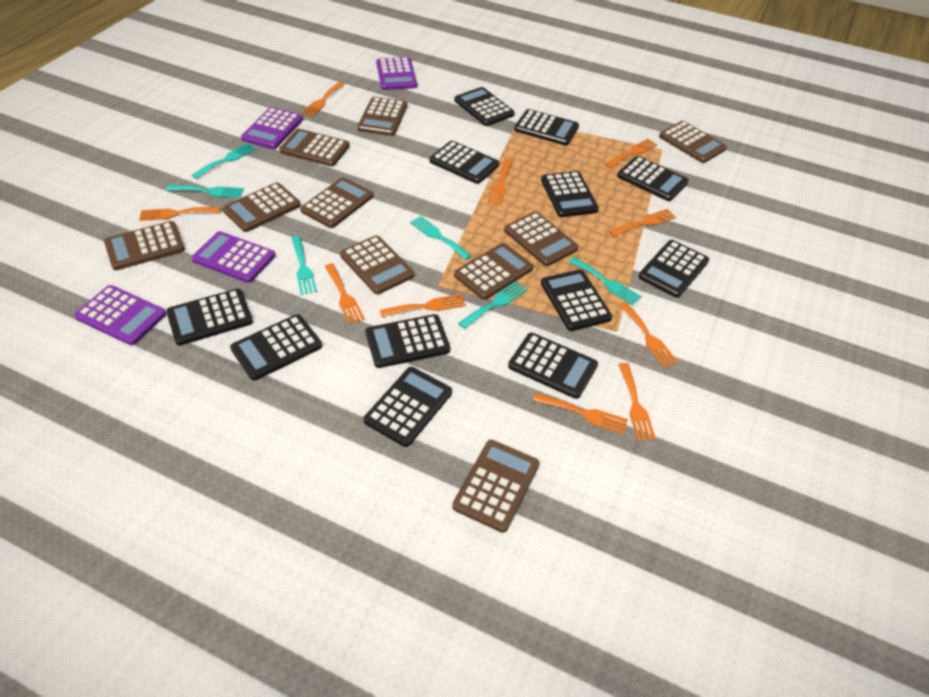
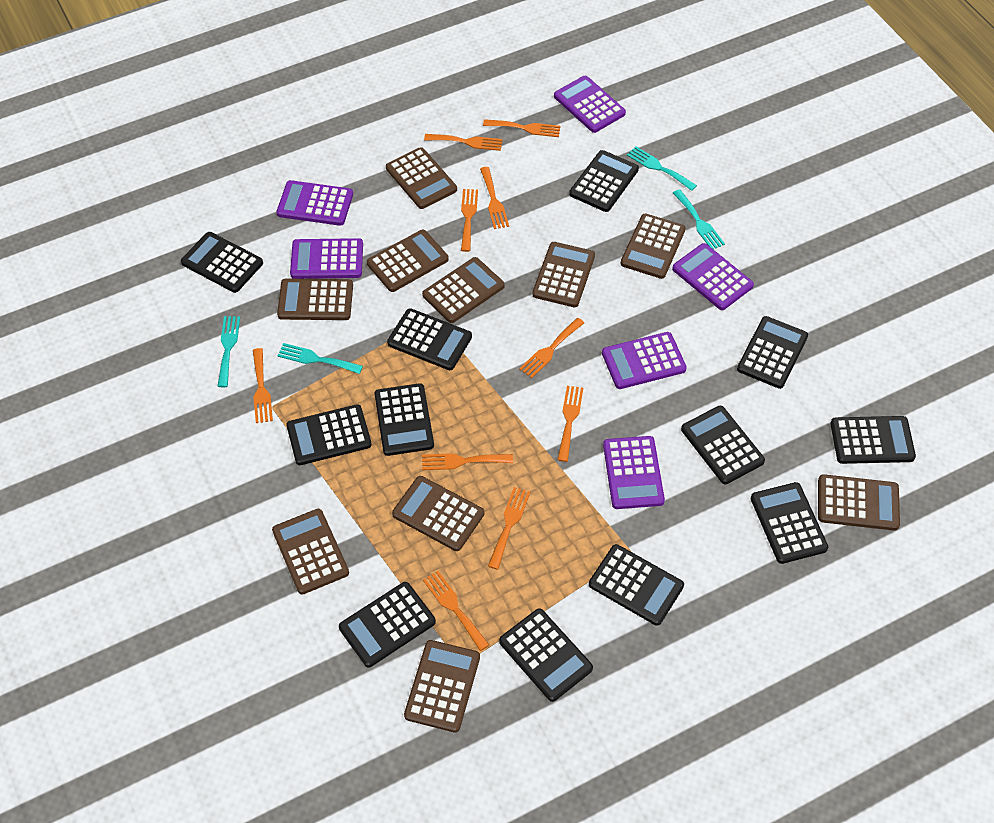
purple calculator: [74,285,166,345] [192,231,275,283] [241,107,303,149] [376,57,417,90] = 4 -> [277,180,353,226] [290,238,363,279] [554,76,626,133] [602,332,687,389] [603,436,665,509] [672,243,754,310] = 6
turquoise fork: [166,185,244,198] [191,143,256,179] [292,236,317,295] [410,216,472,260] [458,282,527,329] [569,257,642,305] = 6 -> [218,316,240,387] [277,343,363,374] [627,146,697,191] [673,189,725,249] = 4

